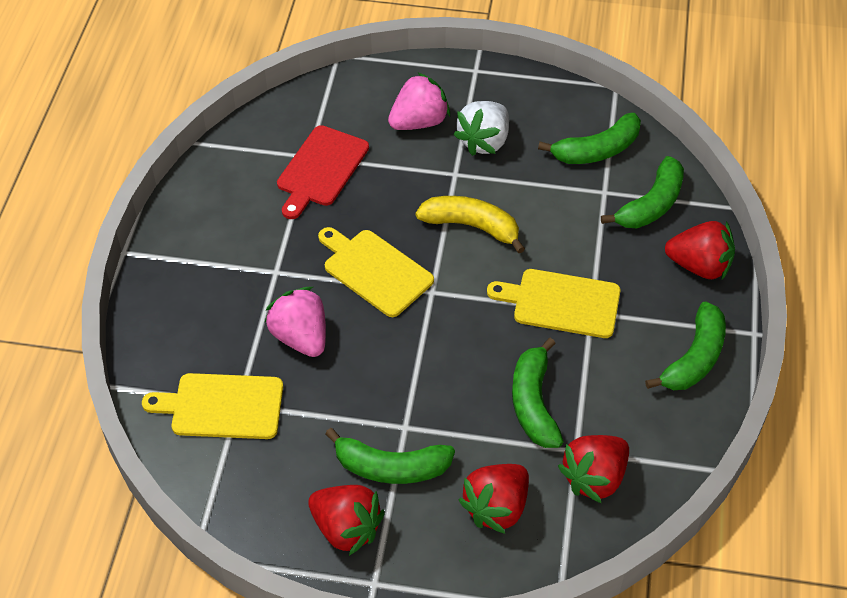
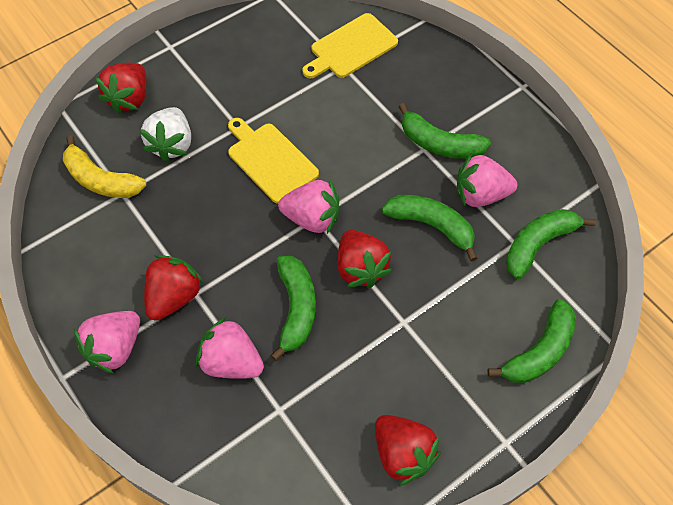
pink strawberry: [264,287,326,357] [388,72,450,130] = 2 -> [74,311,140,374] [196,317,264,379] [278,180,339,234] [457,154,517,207] = 4
red cutting board: [277,125,369,219] = 1 -> none = 0
yellow cutting board: [142,373,283,439] [318,227,434,317] [487,269,621,338] = 3 -> [228,118,319,204] [302,13,398,78] = 2

